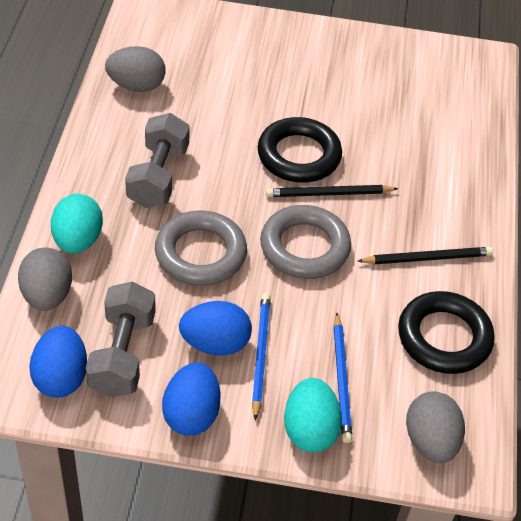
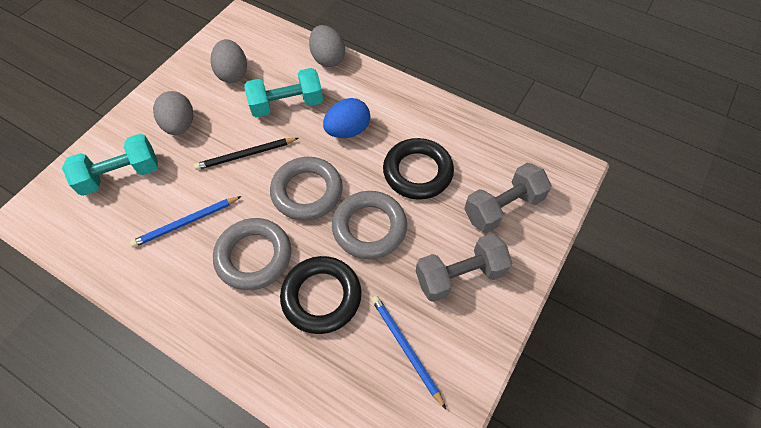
black pencil: [266,185,399,197] [358,247,493,264] = 2 -> [194,138,299,170] = 1
blue egg: [29,326,87,398] [162,362,220,436] [179,301,252,356] = 3 -> [323,98,370,138] = 1
grey ring: [155,210,247,286] [260,205,351,279] = 2 -> [213,218,291,290] [270,157,343,221] [332,191,407,259] = 3
turquoise dumbbell: none = 0 -> [62,134,158,196] [244,68,323,118] = 2
turquoise egg: [51,194,103,253] [284,378,342,452] = 2 -> none = 0

